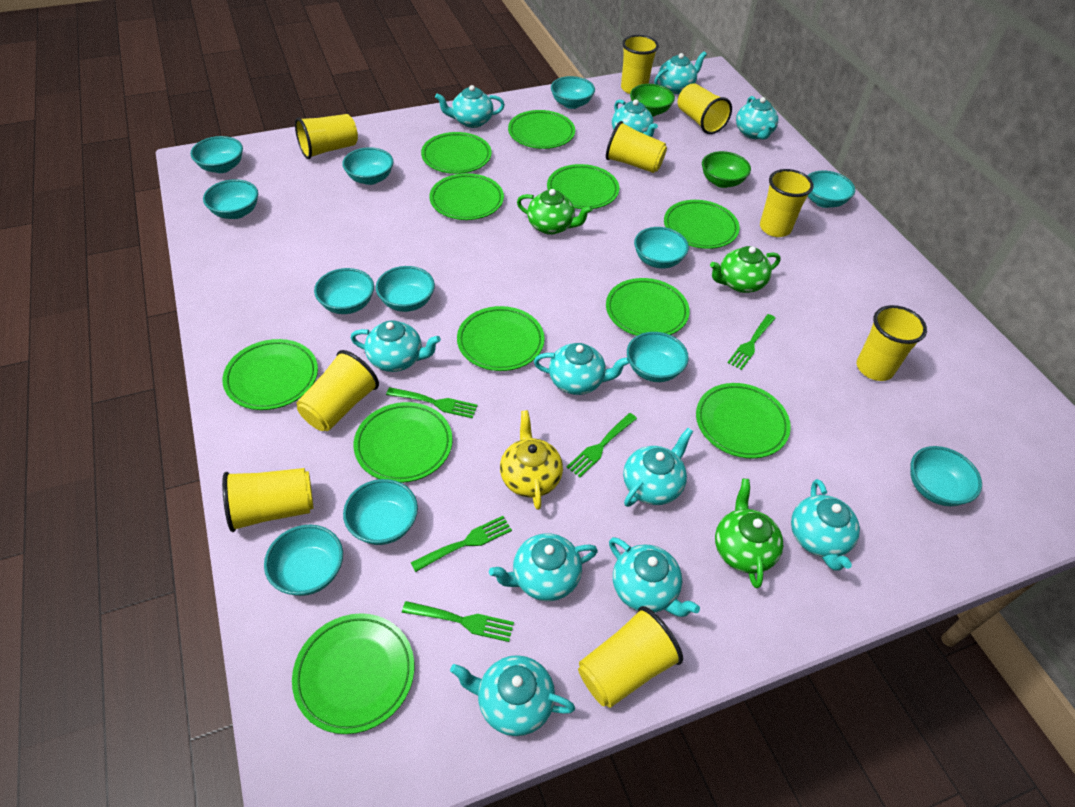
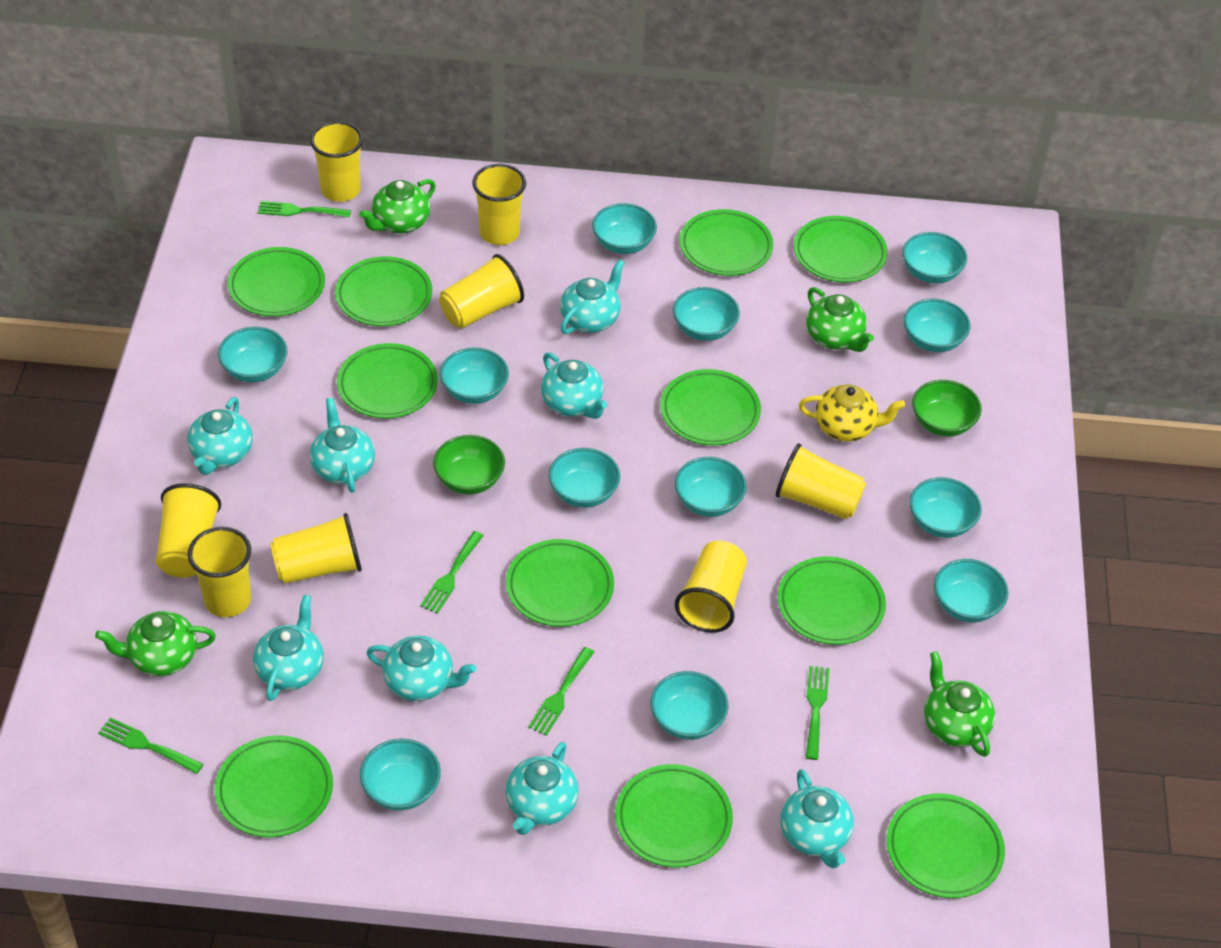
green teapot: [517,189,593,235] [710,246,781,293] [715,479,783,588] = 3 -> [95,611,216,676] [359,179,436,233] [806,287,874,352] [924,651,995,757] = 4
turquoise teapot: [351,320,441,372] [435,85,505,128] [450,655,575,736] [489,533,598,601] [534,343,630,395] [609,537,700,617] [612,99,658,137] [623,428,693,507] [654,51,707,94] [736,96,778,139] [791,479,860,571] = 11 -> [187,397,253,475] [253,595,324,701] [310,398,375,493] [367,636,476,701] [505,742,579,835] [541,352,608,419] [560,259,625,334] [781,769,854,868] = 8
yellow cup: [222,468,313,532] [295,114,358,159] [296,350,379,431] [578,606,683,708] [606,121,667,173] [621,35,659,94] [678,83,732,134] [760,169,814,237] [857,305,927,381] = 9 -> [156,483,221,578] [188,527,251,617] [270,513,362,584] [310,121,363,202] [439,254,524,329] [472,164,526,245] [675,541,747,633] [776,443,866,520] = 8

